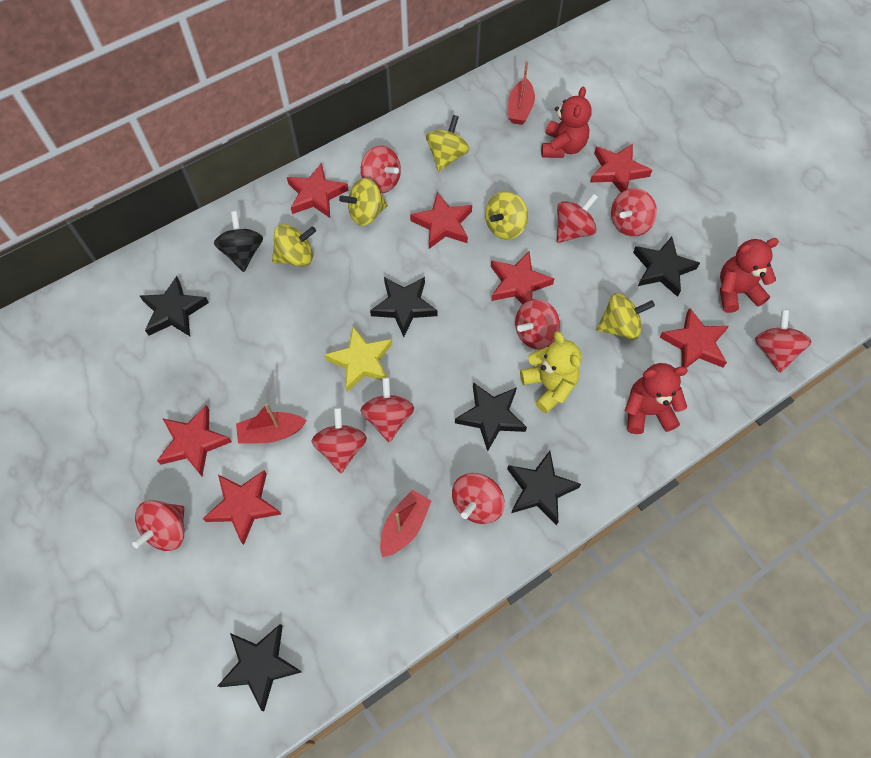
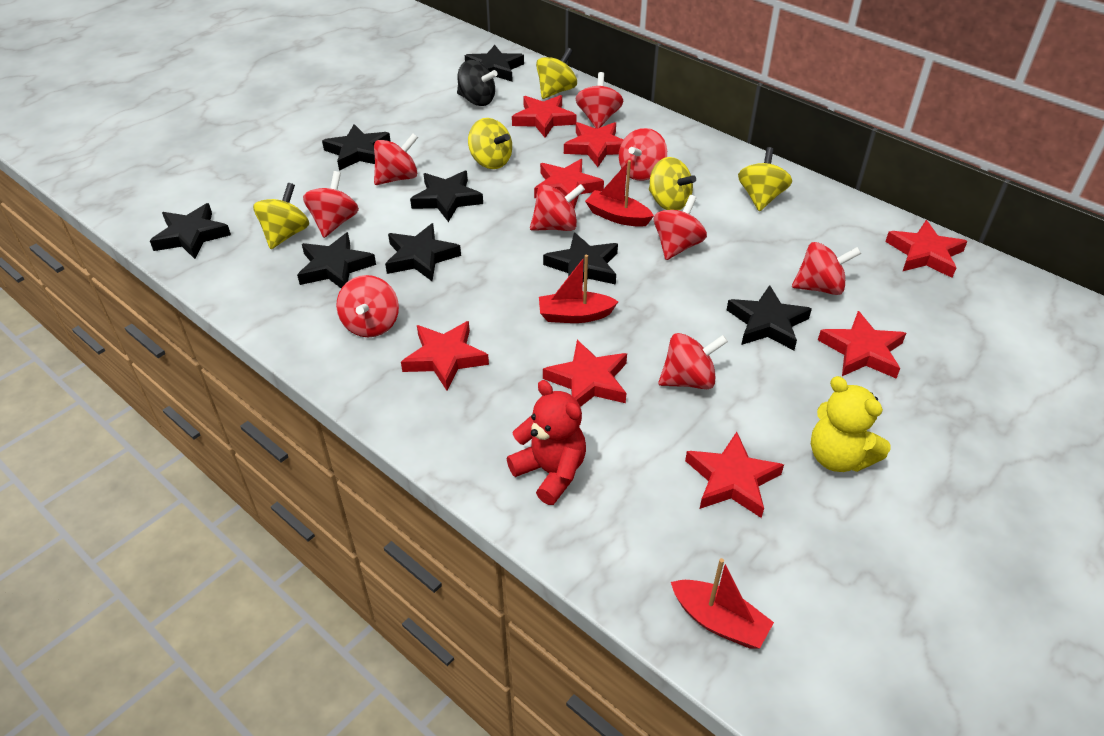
black star: [140,276,209,336] [218,624,302,711] [370,277,438,337] [455,382,527,452] [507,451,581,525] [633,237,700,297] = 6 -> [150,203,231,259] [297,232,376,289] [322,124,391,171] [385,223,461,281] [410,171,483,222] [465,45,524,82] [543,232,618,285] [727,285,812,350] = 8
red star: [157,405,232,476] [203,470,281,545] [287,164,348,218] [410,192,472,249] [491,251,555,305] [590,143,652,192] [659,308,729,368] = 7 -> [401,321,489,391] [512,95,577,138] [534,159,604,209] [543,340,627,407] [564,122,623,167] [685,432,784,518] [818,311,906,378] [885,220,968,278] = 8
red teddy bear: [541,87,592,158] [625,363,688,434] [720,238,779,313] = 3 -> [507,380,586,505] = 1
yellow star: [324,326,392,392] = 1 -> none = 0

